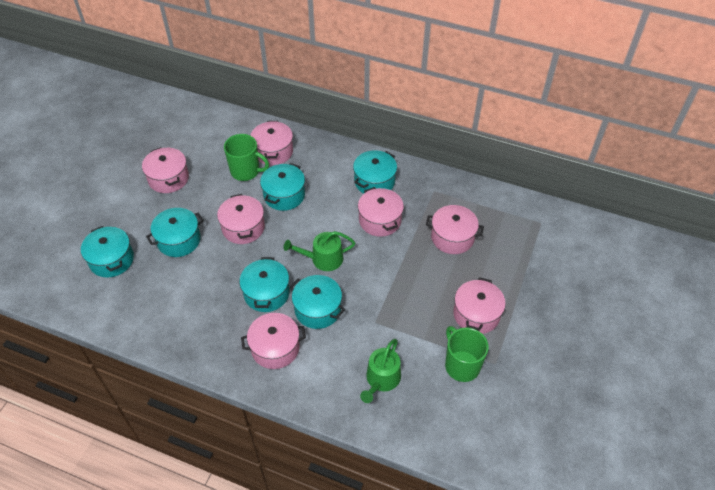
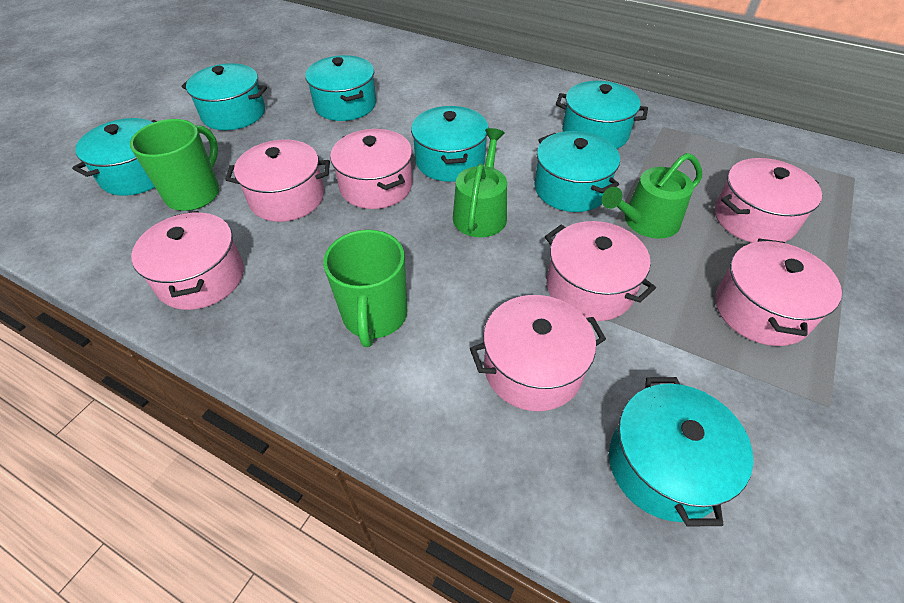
turquoise pot: [81,226,134,277] [146,208,204,257] [239,257,290,312] [260,163,305,211] [290,275,345,329] [353,150,397,194] = 6 -> [72,118,157,196] [182,63,267,130] [305,55,376,121] [411,106,489,182] [534,131,620,212] [556,81,648,149] [609,377,753,527] = 7

